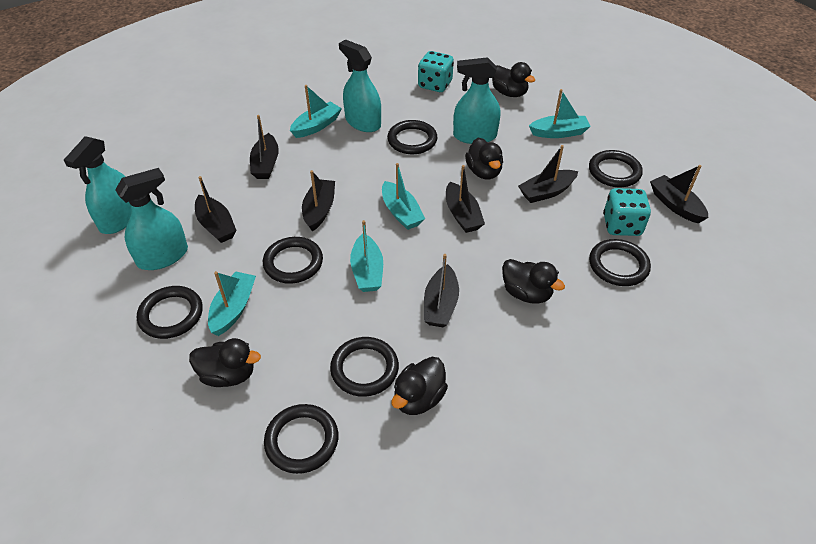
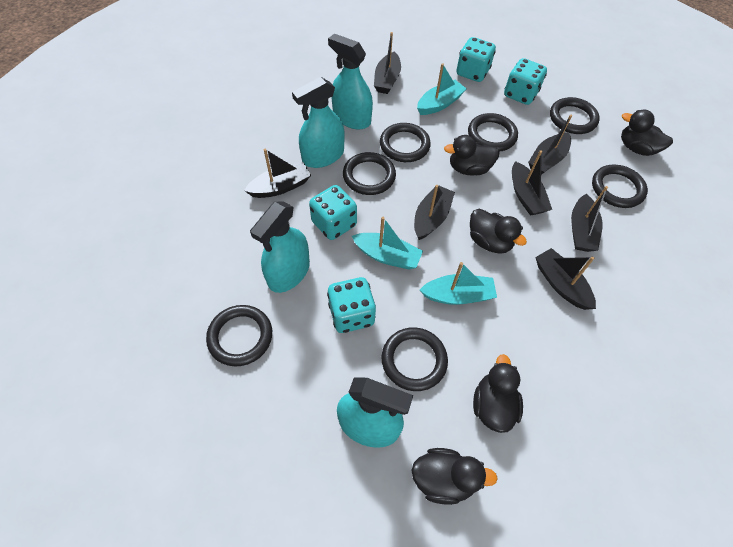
turquoise boat: [208,271,256,336] [290,85,342,138] [350,220,383,292] [382,163,425,230] [529,89,591,138] = 5 -> [352,217,423,270] [417,63,467,115] [420,262,497,305] = 3
turquoise dice: [418,51,454,92] [603,188,651,236] = 2 -> [309,185,357,240] [327,277,376,333] [456,37,496,82] [504,58,547,105] = 4

